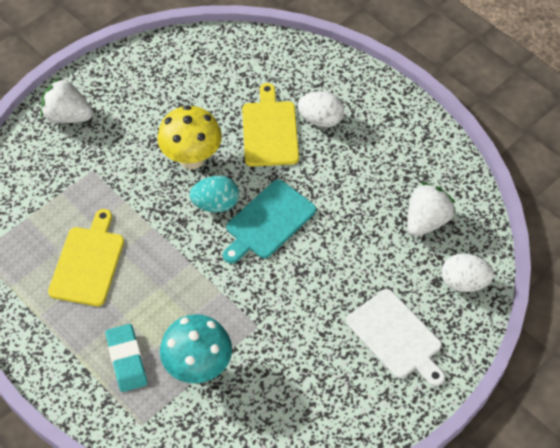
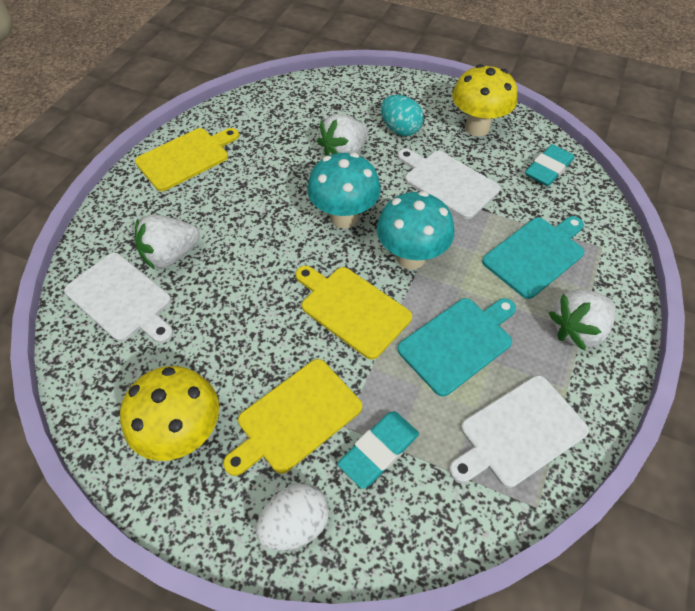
turquoise cutting board: [223,180,316,264] = 1 -> [397,298,516,396] [482,216,584,299] = 2
turquoise eraser: [106,324,147,392] = 1 -> [337,411,419,489] [525,144,574,186] = 2
turquoise mushroom: [160,314,232,383] = 1 -> [307,153,381,228] [377,191,454,270] = 2
white cutting board: [346,289,445,386] = 1 -> [64,253,173,343] [398,149,500,219] [449,375,589,488] = 3
white egg: [298,91,344,127] [442,253,494,292] = 2 -> [256,484,329,551] = 1
white strawberry: [41,78,93,123] [407,182,455,237] = 2 -> [135,214,200,270] [317,114,368,156] [549,290,616,351] = 3
yellow cutting board: [48,209,124,306] [242,83,299,166] = 2 -> [135,128,239,191] [223,359,362,476] [295,266,412,360] = 3
yellow mushroom: [157,105,222,169] = 1 -> [120,366,219,461] [452,64,517,136] = 2

